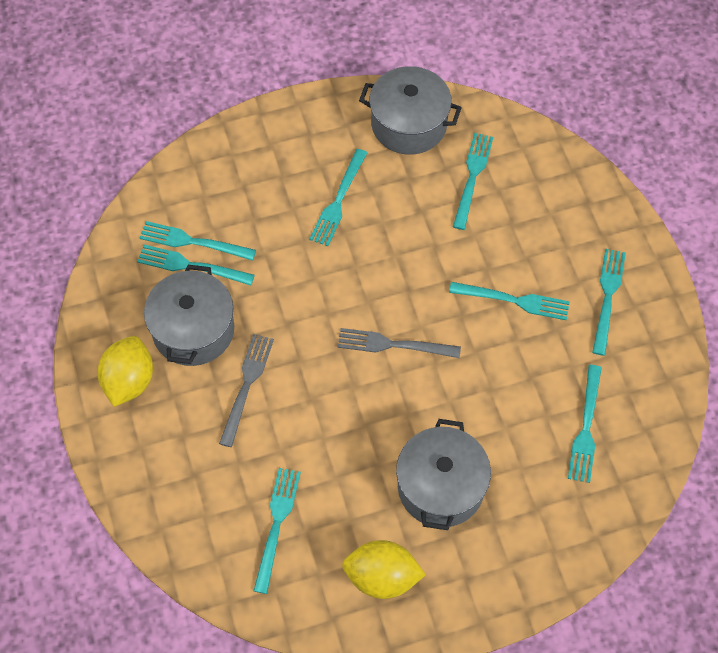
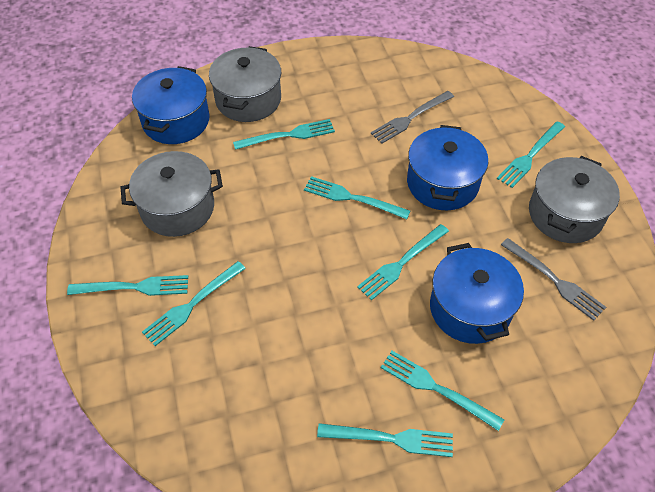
blue pot: none = 0 -> [132,66,210,144] [407,125,488,210] [430,243,524,344] = 3
yellow lemon: [98,336,153,407] [342,540,426,599] = 2 -> none = 0

